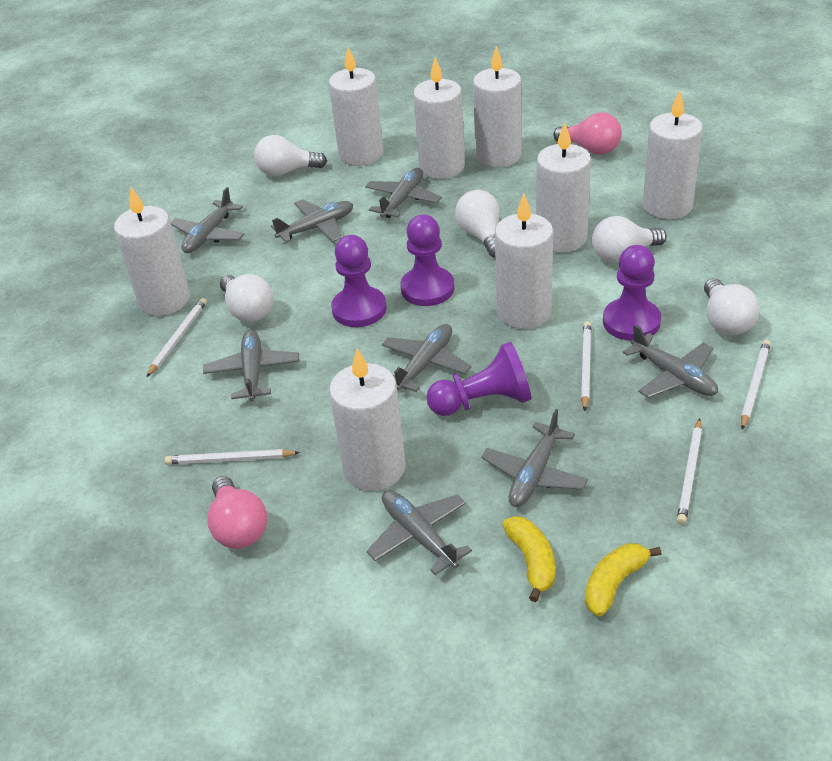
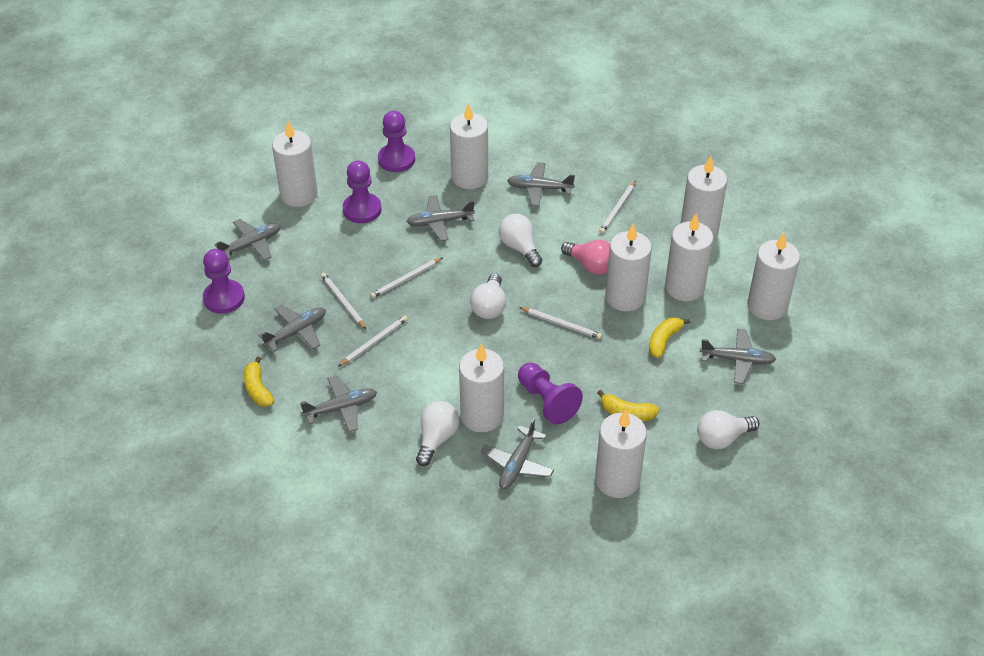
grey plane: [171,187,245,253] [203,330,300,401] [271,199,353,242] [365,168,442,218] [367,490,472,575] [382,324,471,392] [481,409,588,507] [623,325,718,398] = 8 -> [215,219,281,261] [258,305,326,352] [300,375,377,432] [406,195,475,241] [481,418,554,489] [507,162,575,206] [700,328,776,384] = 7
pink light bulb: [207,476,267,549] [553,112,622,155] = 2 -> [561,240,610,275] = 1
white light bulb: [220,274,273,322] [254,135,327,176] [455,190,500,258] [592,216,667,263] [704,278,760,335] = 5 -> [416,401,460,466] [470,273,506,319] [499,214,542,267] [697,410,759,449] = 4
yellow banana: [502,516,555,602] [585,543,662,616] = 2 -> [244,356,274,407] [597,390,659,421] [649,317,690,358] = 3

